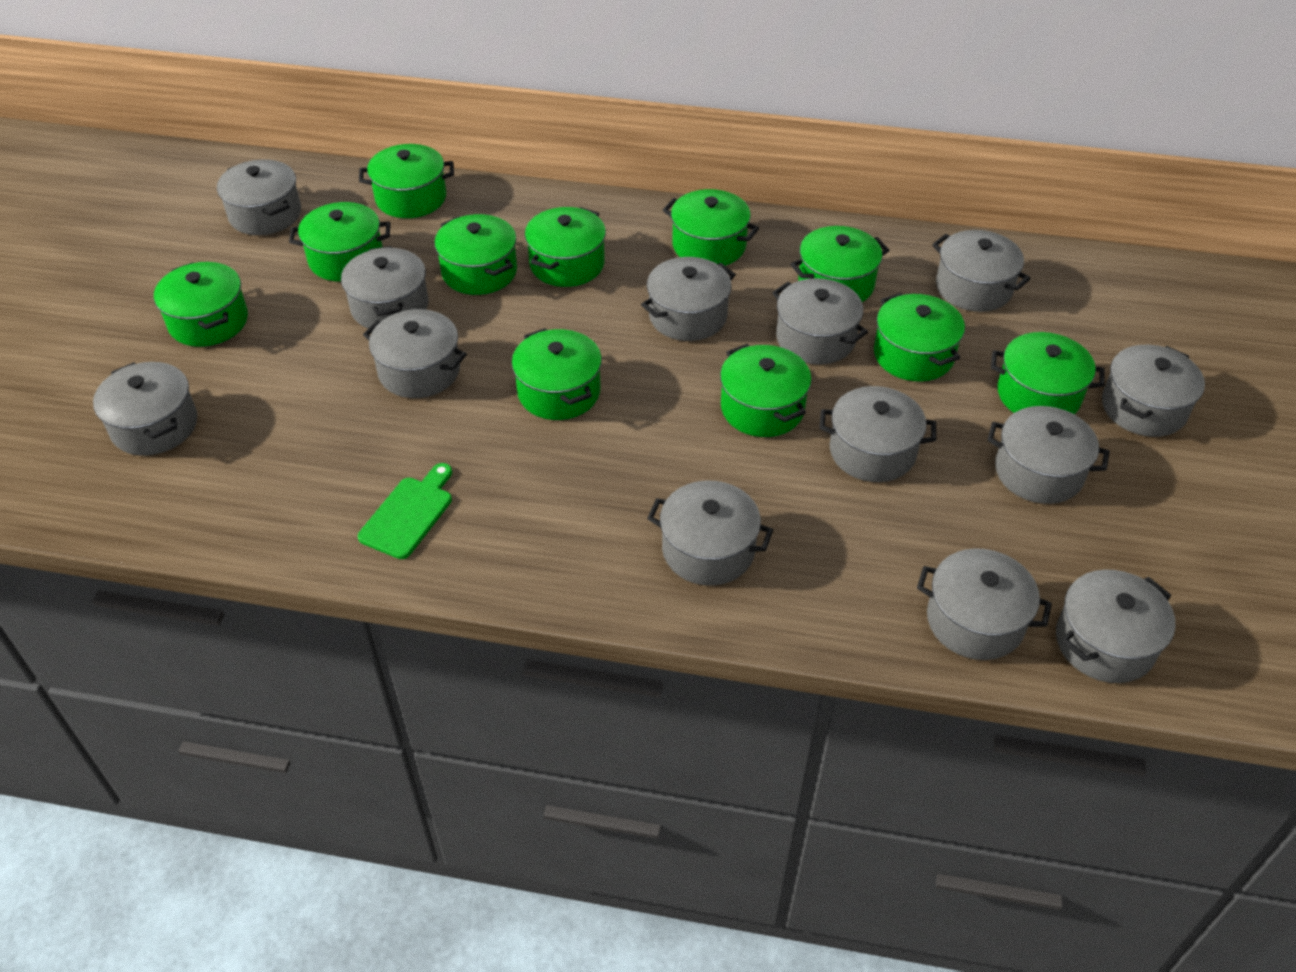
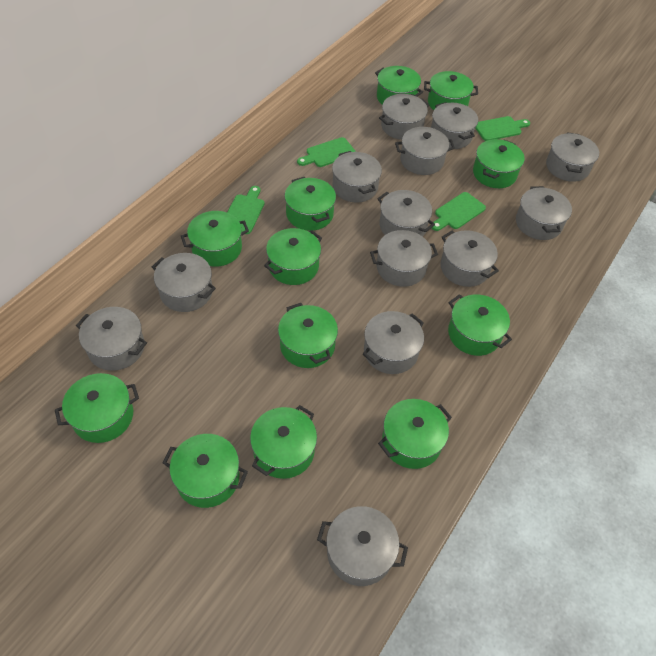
green cutting board: [358,463,452,559] = 1 -> [227,186,265,234] [297,137,356,167] [432,192,486,231] [475,116,530,141] = 4
green pot: [154,262,248,347] [289,202,391,281] [359,144,454,218] [434,214,517,295] [512,328,602,420] [525,207,606,287] [663,189,759,266] [720,344,812,437] [790,226,889,302] [874,293,965,382] [991,332,1105,414] = 11 -> [55,373,139,443] [163,434,248,508] [181,211,249,267] [250,405,317,479] [264,228,322,285] [278,303,338,368] [284,177,336,231] [375,66,423,105] [378,399,452,469] [424,71,478,110] [448,294,512,356] [473,139,525,188] = 12

